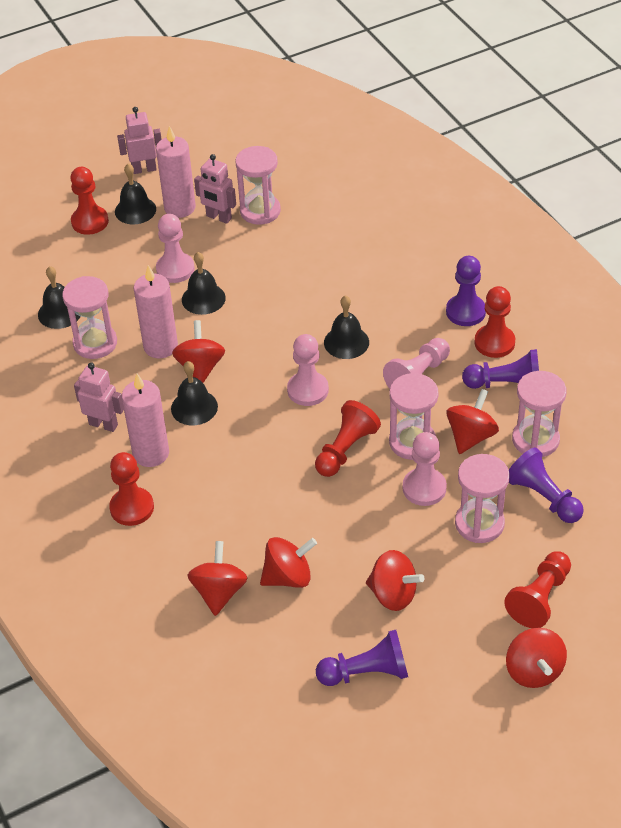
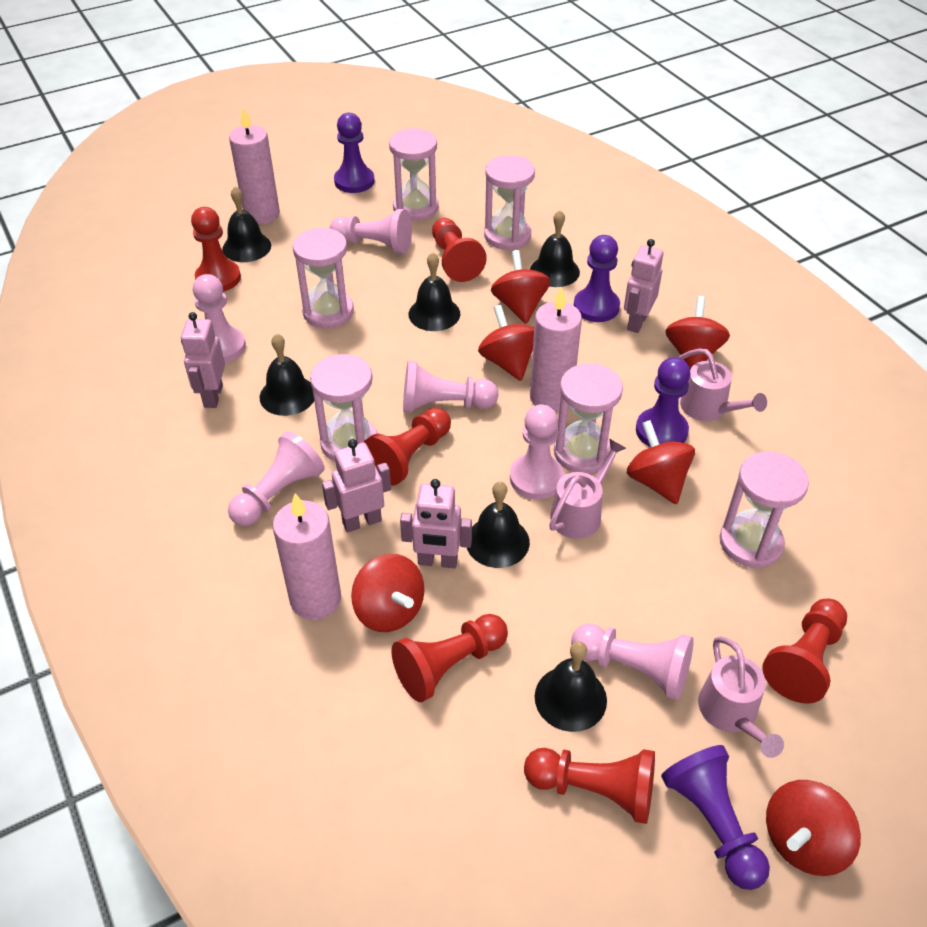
black bell: [38,266,81,329] [115,164,156,224] [171,361,218,425] [182,252,226,315] [324,295,369,359] = 5 -> [222,186,271,262] [260,333,314,416] [409,252,460,331] [467,481,530,568] [530,210,580,287] [535,641,607,732] = 6
pink hourglass: [62,276,117,359] [235,146,281,225] [389,373,439,460] [455,454,510,543] [512,371,566,457] = 5 -> [293,227,354,328] [310,354,377,461] [389,128,438,221] [484,155,535,250] [554,364,623,474] [719,451,809,568] = 6
pink pawn: [156,214,195,283] [287,334,329,406] [383,338,450,389] [403,432,447,506] = 4 -> [193,274,246,363] [228,431,325,526] [329,209,412,254] [403,361,498,413] [510,404,564,499] [571,624,694,701] = 6
pink robot: [74,362,124,432] [117,107,162,174] [194,154,236,224] = 3 -> [181,312,225,408] [322,439,391,532] [400,479,472,568] [624,239,664,333] = 4
pink watering can: none = 0 -> [549,439,626,539] [679,348,767,421] [698,636,784,758] = 3
red pawn: [70,167,109,235] [109,452,154,526] [315,400,381,477] [474,286,515,358] [504,551,571,628] = 5 -> [191,207,241,292] [364,408,451,486] [391,614,508,702] [432,218,487,282] [524,748,655,824] [762,599,847,704] = 6

